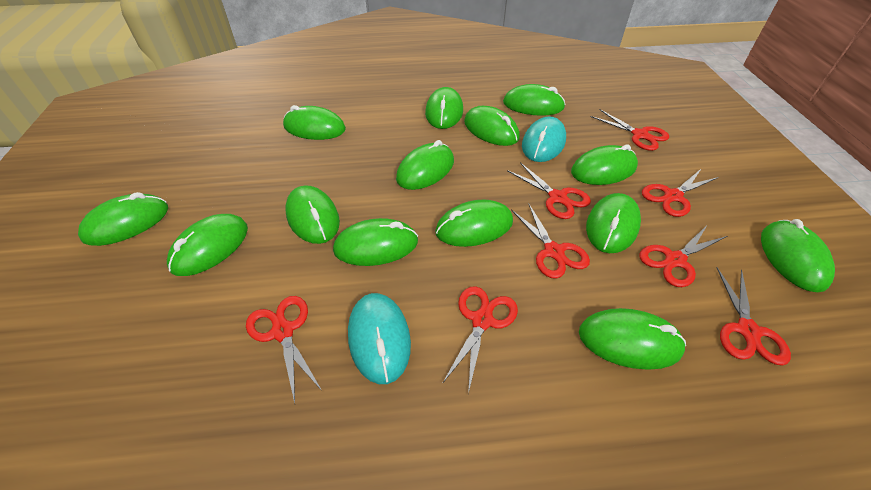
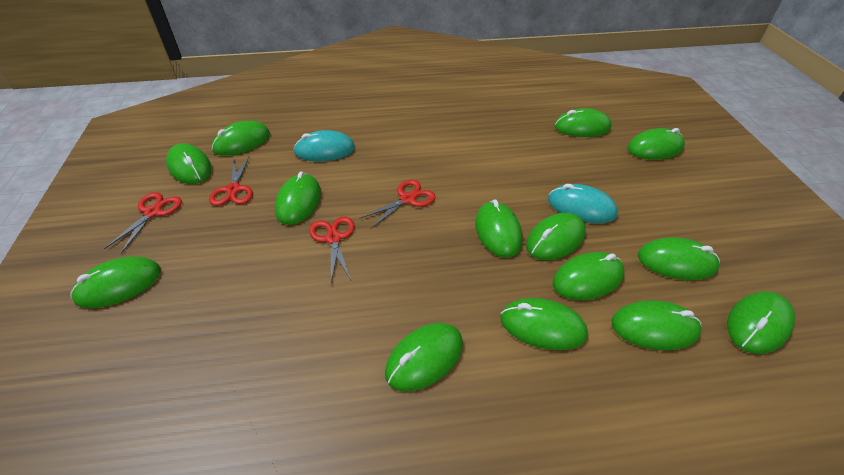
red scissors: [246,296,322,403] [442,286,518,394] [507,162,591,219] [511,204,590,279] [590,109,669,151] [640,225,727,287] [642,168,719,217] [716,267,791,365] = 8 -> [104,192,182,254] [209,156,253,206] [309,216,355,281] [359,180,436,229] = 4

